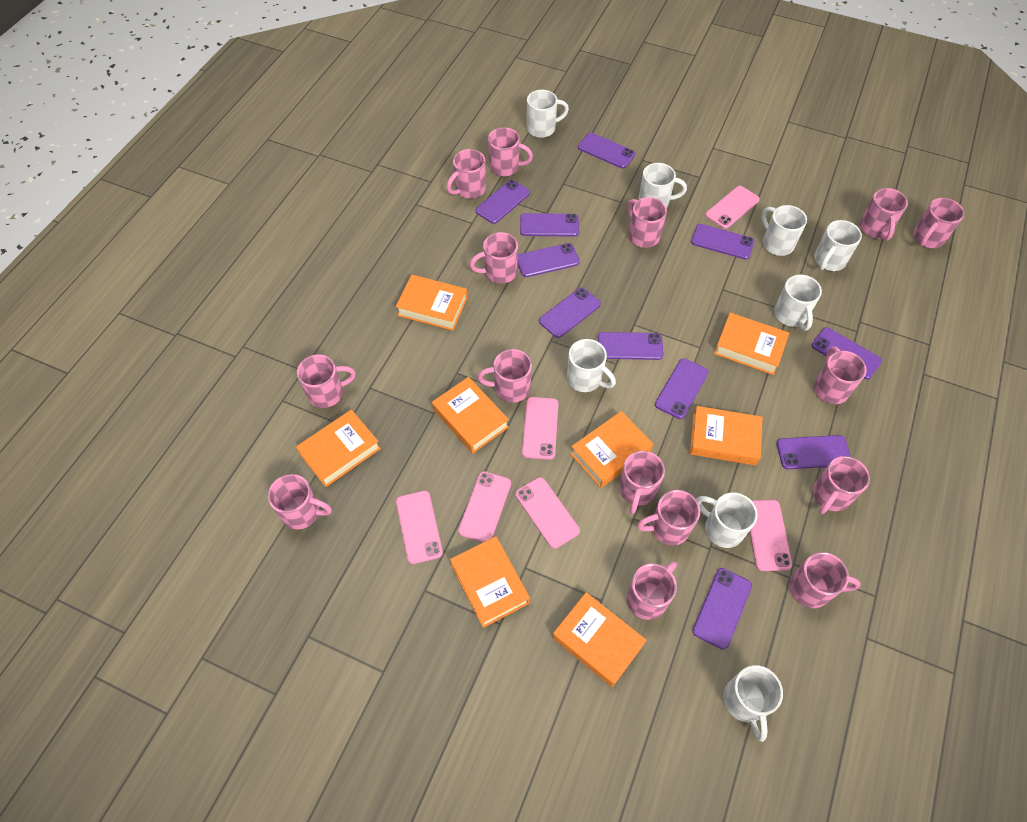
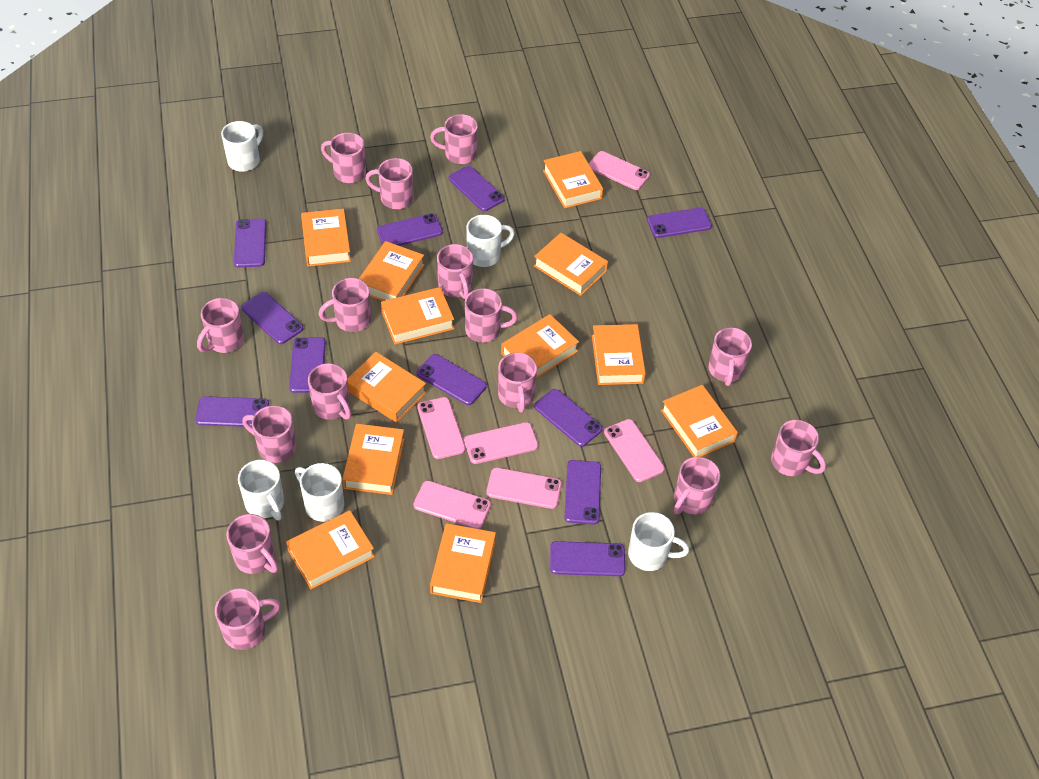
orange book: [296,410,381,487] [396,275,467,330] [432,377,509,453] [450,536,530,628] [553,592,647,687] [570,411,653,488] [690,406,763,465] [714,313,789,375] = 8 -> [286,510,375,589] [301,209,351,266] [342,424,405,495] [347,352,426,423] [359,241,424,301] [381,287,454,344] [430,523,496,603] [501,314,579,378] [534,233,608,296] [543,151,603,209] [592,324,646,385] [661,385,738,457] = 12
white mug: [527,90,569,138] [567,339,616,392] [638,163,687,208] [696,492,757,548] [723,665,783,742] [761,205,807,256] [774,275,822,331] [814,220,862,271] = 8 -> [221,121,263,172] [238,460,284,521] [295,463,344,522] [466,215,515,267] [628,512,689,571] = 5

